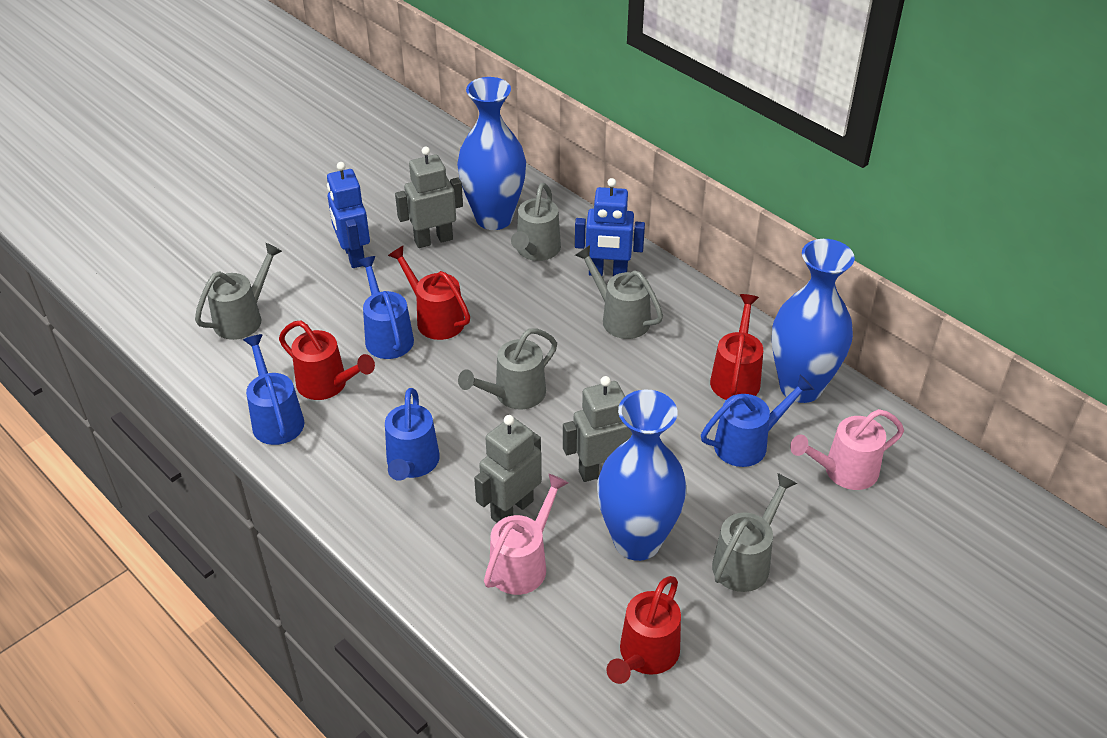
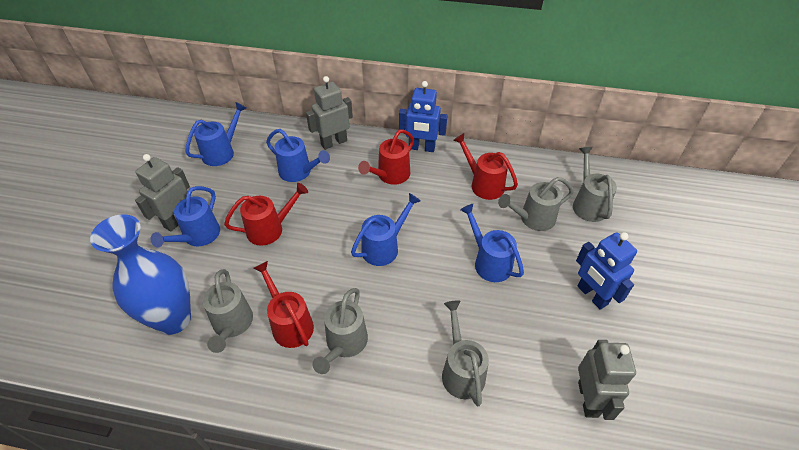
blue vase: [457,77,526,230] [597,390,687,561] [772,239,855,403] = 3 -> [90,214,191,335] = 1
blue watering can: [243,334,304,445] [357,256,414,359] [385,388,440,481] [701,375,814,467] = 4 -> [150,186,220,248] [185,102,246,166] [266,129,330,182] [351,193,421,266] [460,204,524,282] = 5
pink watering can: [484,474,568,595] [790,409,904,490] = 2 -> none = 0

